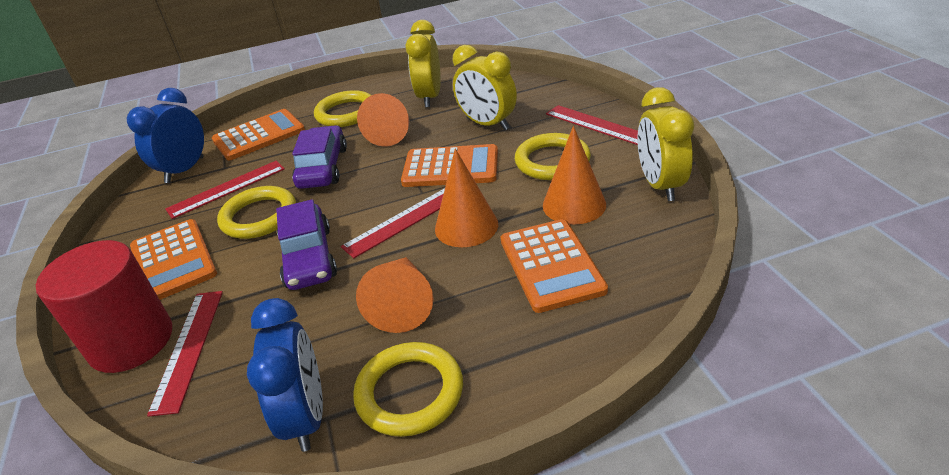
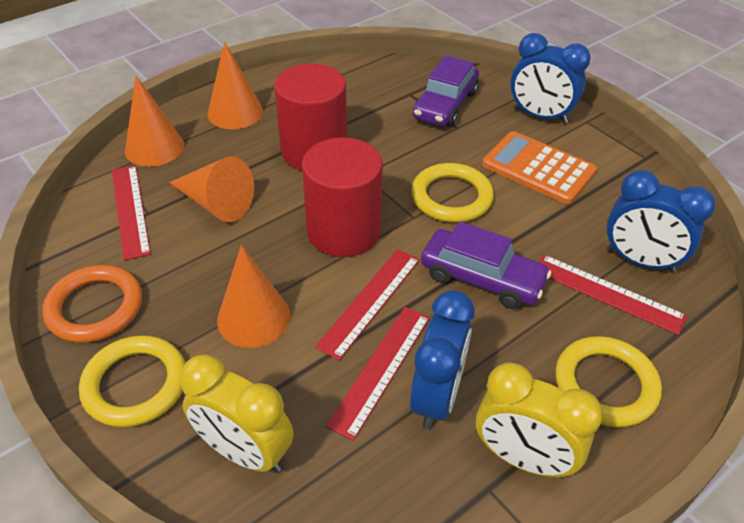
blue clock: [127,88,204,183] [247,298,323,452] = 2 -> [410,290,475,430] [510,33,591,124] [606,170,715,273] = 3
orange calculator: [130,219,217,300] [212,109,305,160] [401,144,498,187] [501,219,608,313] = 4 -> [482,131,597,204] = 1
orange ring: none = 0 -> [42,265,142,343] = 1
red cylinder: [36,240,172,373] = 1 -> [274,64,347,170] [302,137,383,257] = 2
yellow clock: [406,20,441,108] [452,45,517,130] [638,87,694,201] = 3 -> [180,354,294,473] [476,362,603,478] = 2
yellow ring: [217,186,296,239] [314,90,371,127] [353,342,463,437] [515,133,591,180] = 4 -> [79,335,185,427] [411,163,494,222] [555,336,662,427] = 3

